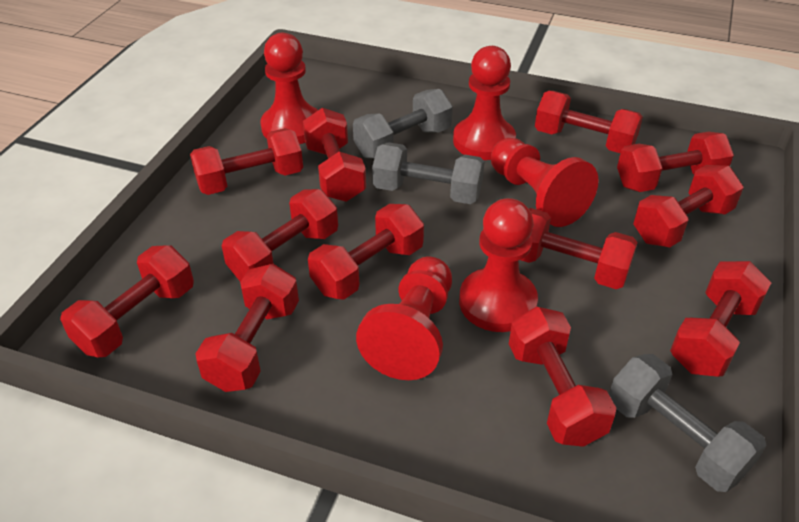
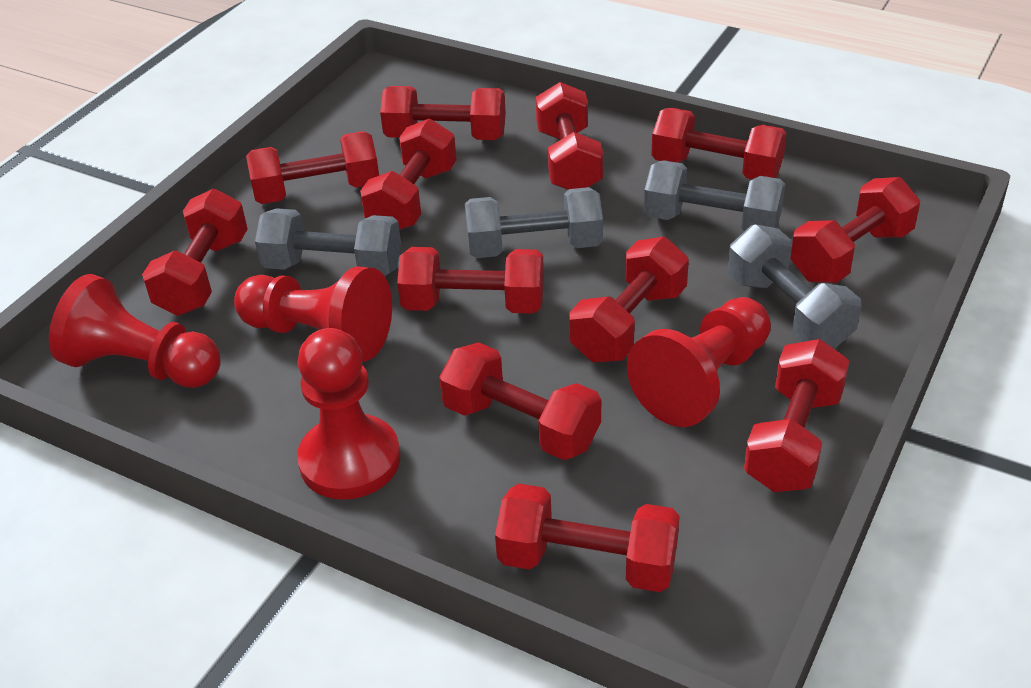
grey dumbbell: [353,89,453,159] [372,142,485,204] [609,354,767,492] = 3 -> [255,208,401,276] [464,187,603,258] [644,160,785,231] [728,224,861,349] = 4
red pawn: [261,33,318,144] [356,257,452,380] [453,46,516,160] [459,198,538,332] [491,138,599,227] = 5 -> [49,274,221,388] [234,266,392,362] [297,328,400,499] [627,297,771,427] = 4

